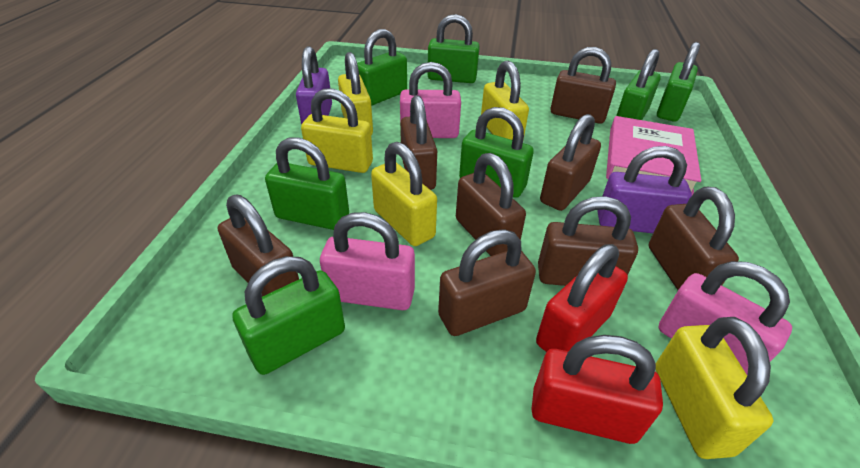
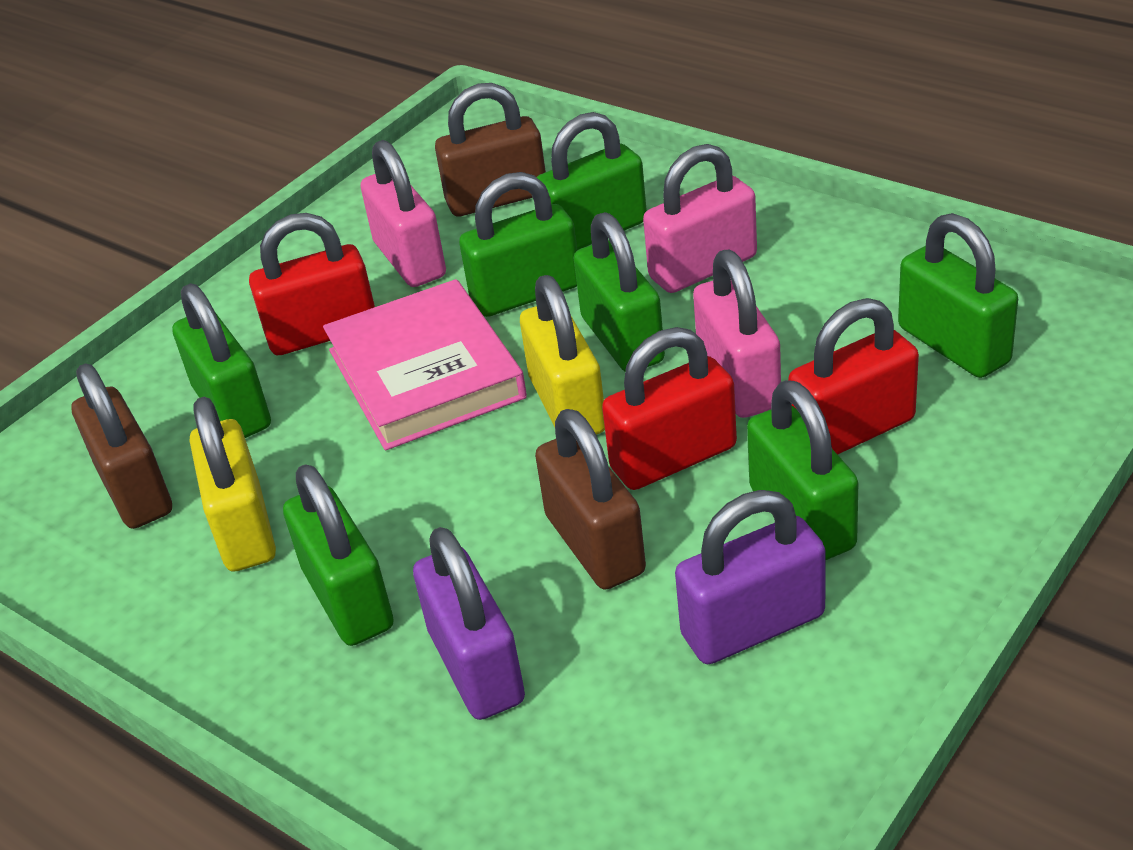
brown padlock: [218,194,299,296] [400,95,437,190] [438,229,536,336] [456,153,526,256] [538,196,638,286] [540,114,601,211] [550,47,616,124] [649,187,739,290] = 8 -> [71,364,172,529] [435,83,546,216] [535,409,646,590] = 3
red padlock: [531,335,663,444] [536,244,628,352] = 2 -> [249,213,375,355] [602,327,737,490] [788,298,919,455] = 3
yellow padlock: [301,88,373,173] [338,52,373,135] [371,142,437,246] [481,61,529,140] [656,317,773,459] = 5 -> [190,397,276,572] [520,275,605,435] = 2

